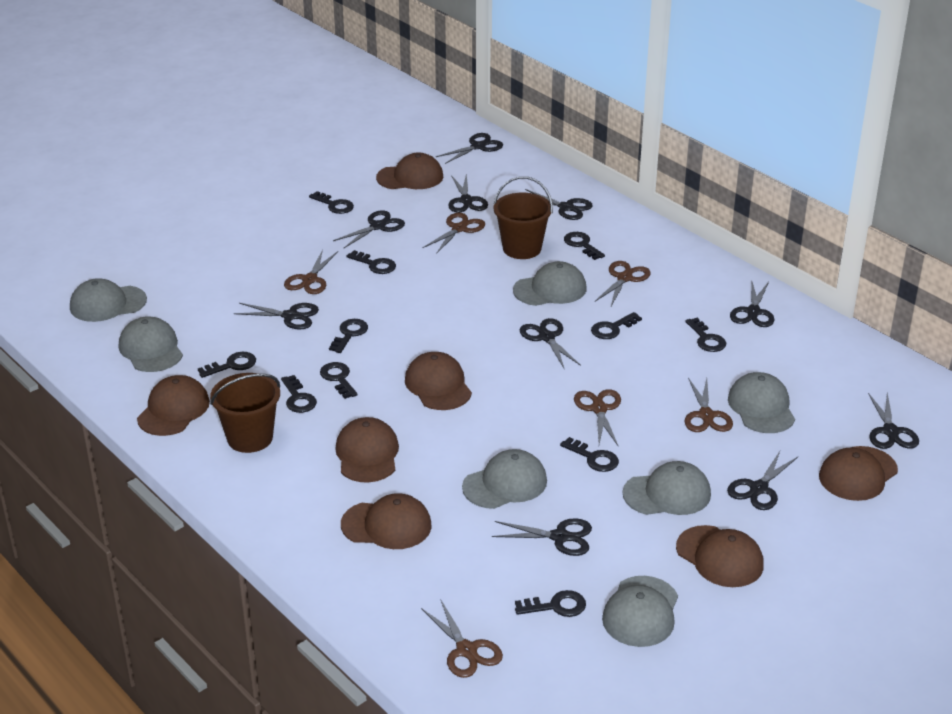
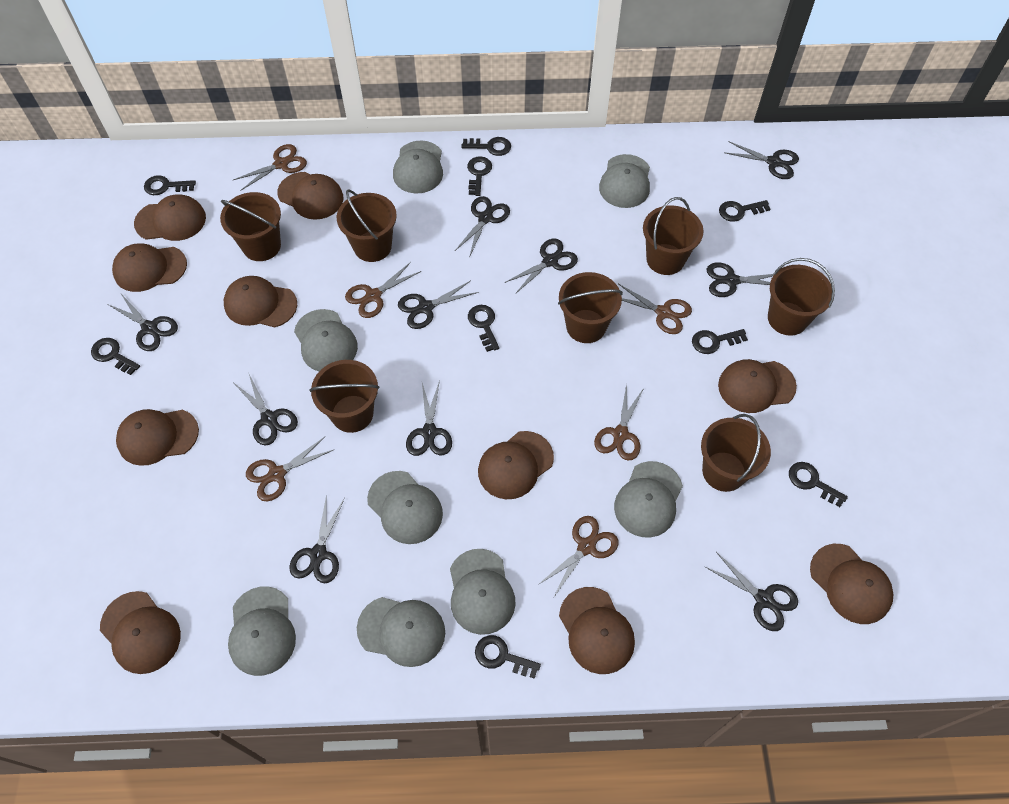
black key: [198,352,256,378] [281,375,317,413] [309,191,354,214] [320,362,358,399] [329,319,368,353] [347,250,396,274] [515,590,586,617] [560,437,619,472] [564,232,605,260] [591,312,642,339] [685,318,726,352] = 11 -> [91,338,140,375] [144,175,196,195] [461,137,511,156] [467,156,492,196] [468,305,499,352] [475,635,541,679] [692,329,748,354] [719,200,770,222] [789,462,848,507] = 9
brown bucket: [210,373,280,453] [493,176,553,259] = 2 -> [220,192,281,261] [309,360,379,433] [337,189,397,262] [558,272,623,343] [643,197,704,275] [701,414,771,492] [768,258,835,336] = 7
brown cap: [137,375,210,436] [335,417,399,483] [341,493,431,549] [376,153,443,189] [405,352,472,410] [676,525,764,587] [819,446,898,501] = 7 -> [100,591,181,674] [112,244,187,292] [116,409,199,466] [134,194,206,241] [224,276,297,327] [277,172,344,220] [478,431,554,499] [559,587,635,674] [718,359,797,413] [810,544,893,624] = 10
grey cap: [70,278,147,322] [119,316,183,372] [462,449,547,509] [513,261,586,306] [602,576,678,647] [622,461,711,515] [728,372,795,433] = 7 -> [228,586,296,676] [294,309,358,372] [357,597,445,667] [367,471,443,544] [393,141,443,194] [450,549,516,635] [599,154,650,208] [614,461,683,538] = 8

